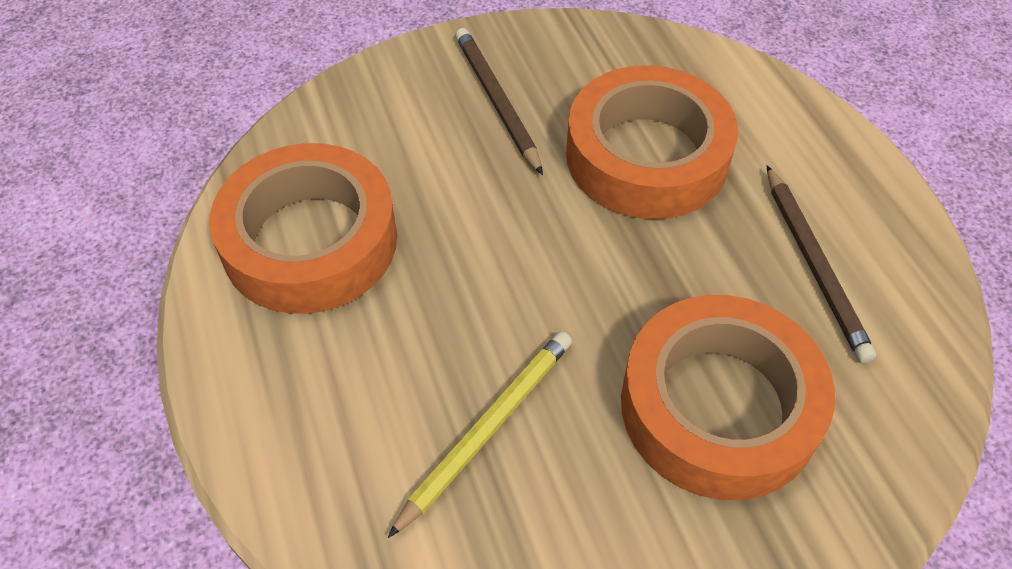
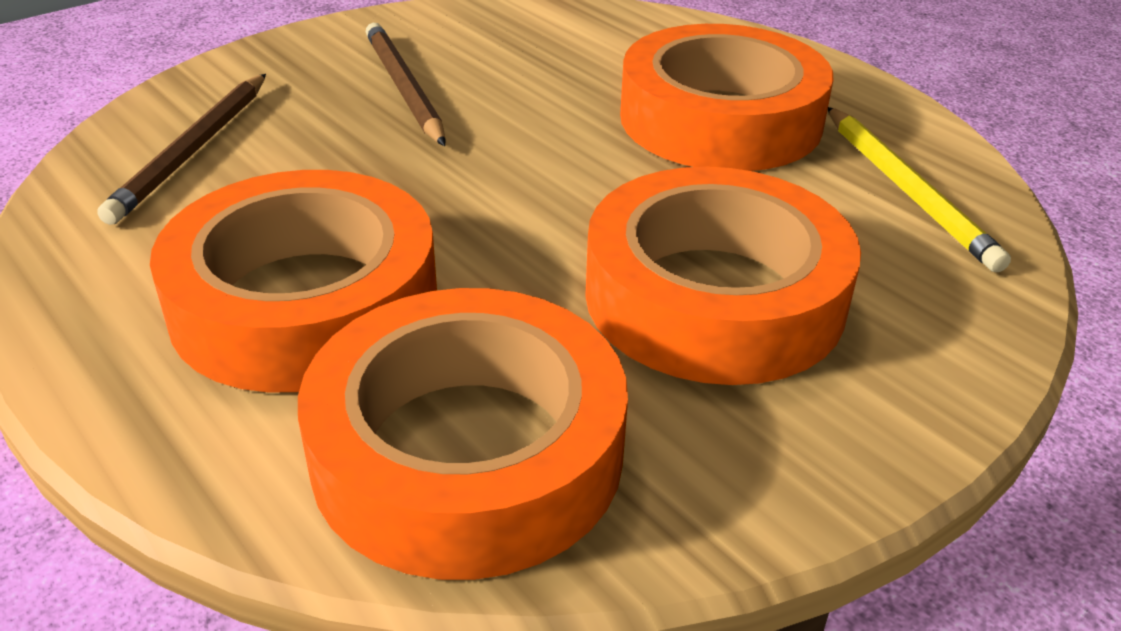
orange tape: [210,143,397,314] [566,65,738,219] [621,295,835,500] = 3 -> [150,170,437,393] [298,288,628,580] [585,167,861,385] [620,24,833,171] = 4

